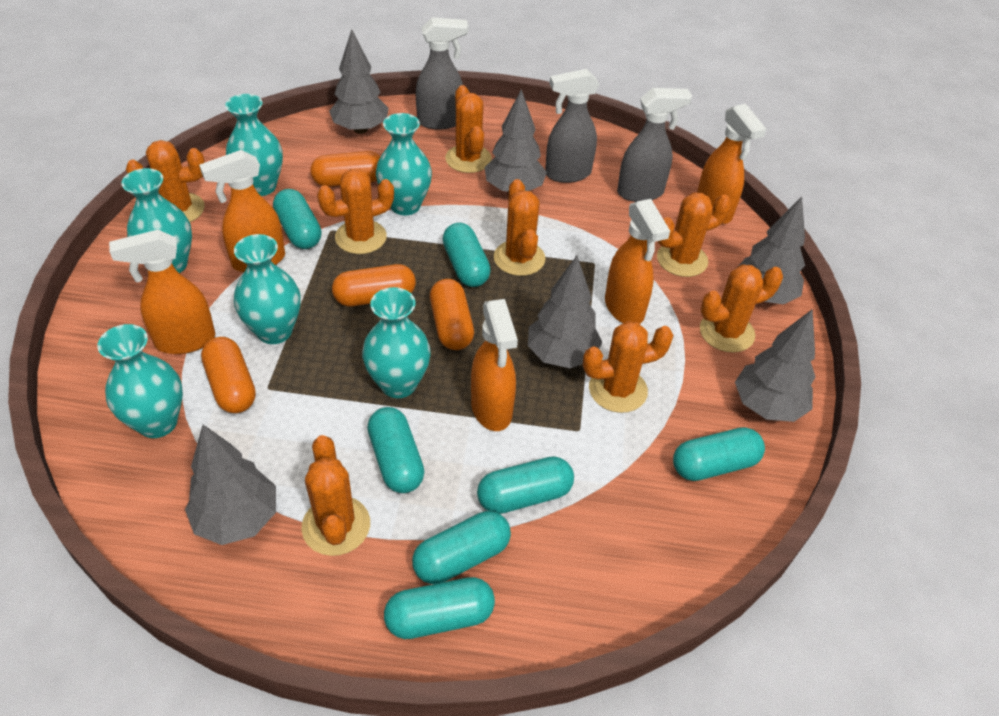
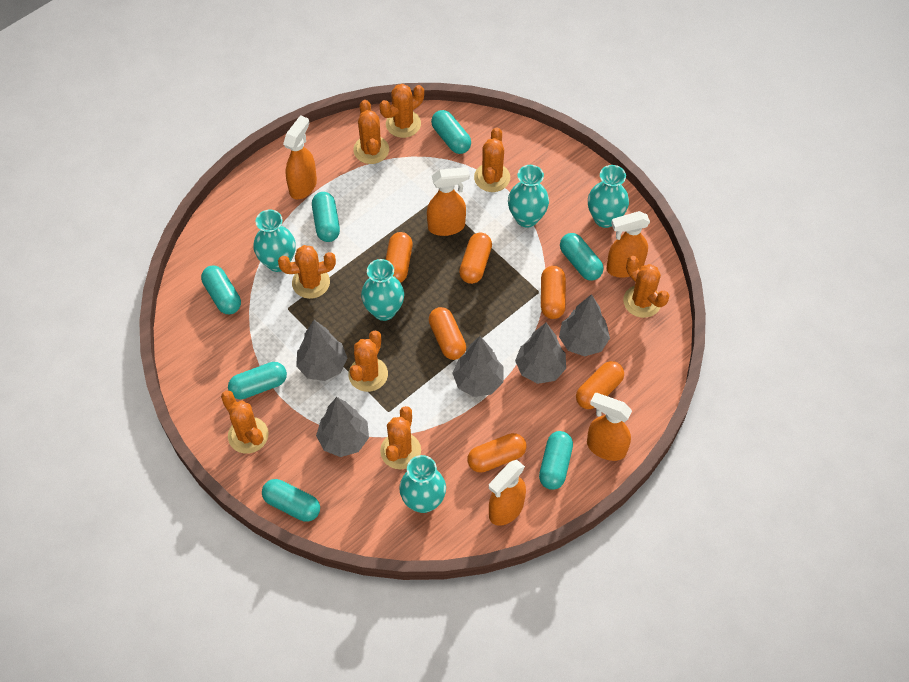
grey spray bottle: [416,17,468,130] [545,69,599,183] [617,88,692,202] = 3 -> none = 0
grey tree: [185,425,276,545] [329,29,389,134] [485,89,547,193] [528,255,602,368] [735,309,815,422] [737,196,805,305] = 6 -> [296,320,347,381] [316,397,369,457] [452,336,503,397] [515,323,566,384] [559,294,610,356] = 5
orange capsule: [201,337,256,413] [311,151,381,187] [332,264,416,306] [430,279,474,350] = 4 -> [386,232,413,283] [429,307,466,360] [459,232,492,284] [467,433,526,473] [541,266,566,319] [576,361,624,409] = 6
turquoise vase: [98,324,183,438] [121,168,192,273] [225,94,283,196] [234,234,301,344] [362,287,431,398] [376,113,432,215] = 6 -> [253,210,296,272] [361,259,404,321] [399,455,446,513] [508,165,549,228] [588,165,629,228] = 5

